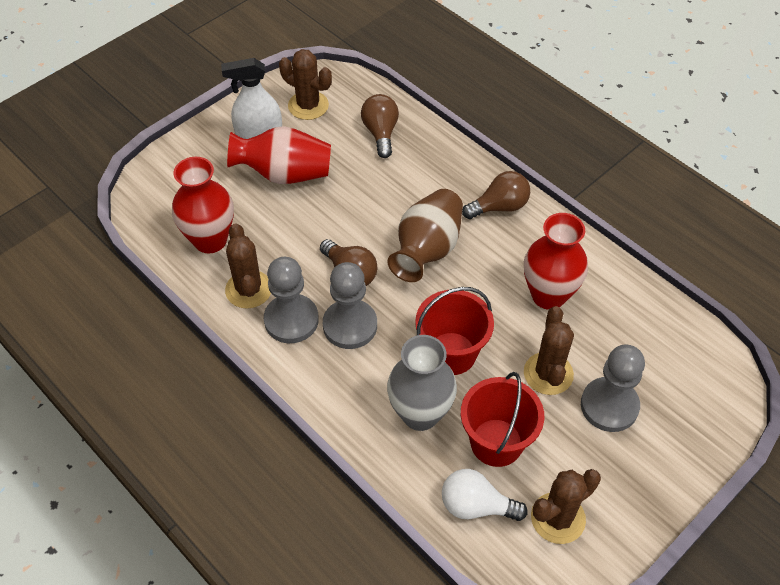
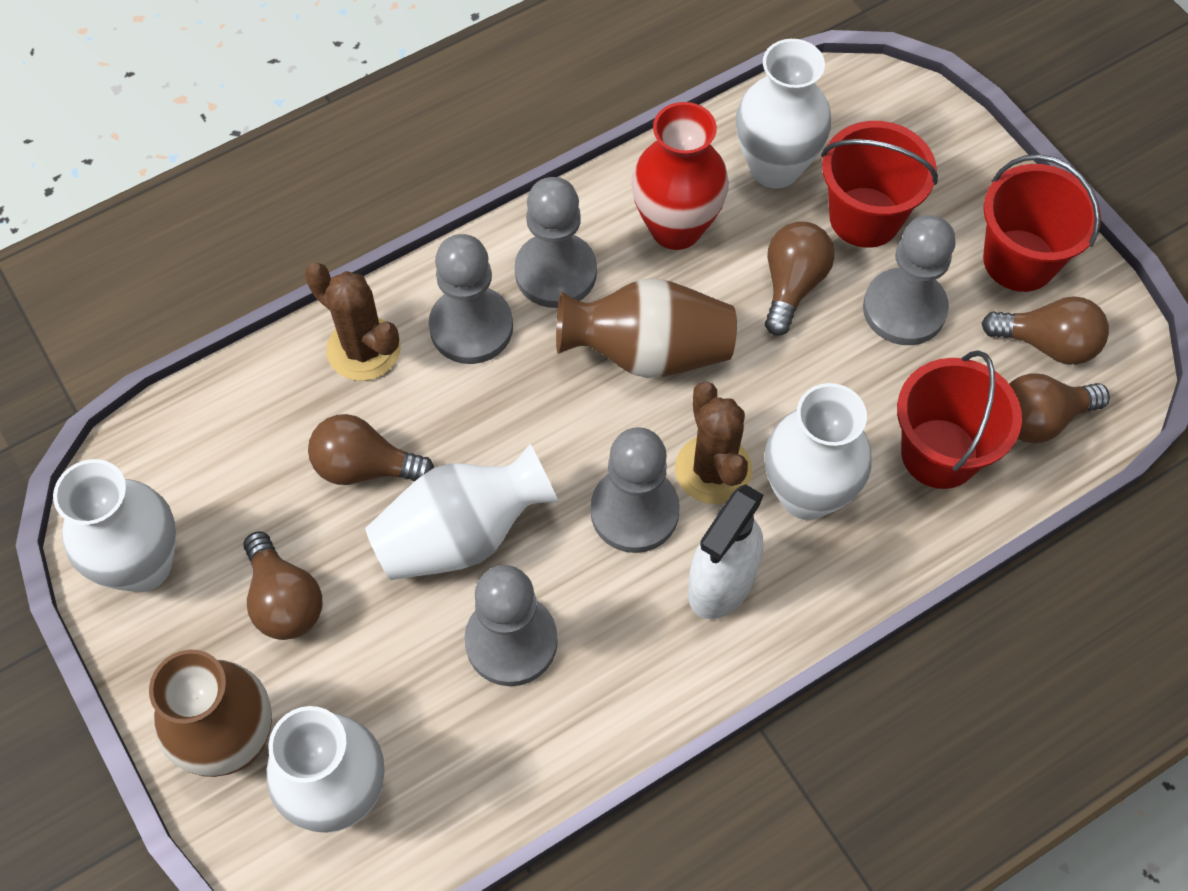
brown cactus: [225,223,271,309] [279,49,332,120] [524,306,574,395] [531,469,601,544] = 4 -> [305,263,401,381] [675,382,752,504] = 2
brown light bulb: [320,239,378,286] [361,94,399,158] [462,171,530,219] = 3 -> [243,531,322,640] [308,414,434,485] [765,222,834,336] [981,296,1109,365] [1009,373,1110,443] = 5
brown vase: [388,189,463,282] = 1 -> [149,650,272,777] [556,278,737,378] = 2
grey pawn: [264,257,319,343] [323,262,377,349] [581,344,645,432] = 3 -> [429,234,513,364] [464,565,558,686] [514,177,597,308] [590,427,680,553] [863,215,956,345] = 5
grey vase: [387,335,457,431] = 1 -> none = 0
red bucket: [415,287,494,375] [461,372,544,467] = 2 -> [821,121,938,248] [897,350,1022,489] [983,154,1101,292] = 3
red vase: [172,157,234,253] [227,126,331,184] [524,213,588,310] = 3 -> [631,102,729,250] = 1
white light bulb: [442,469,527,521] = 1 -> none = 0
white vase: none = 0 -> [53,459,177,592] [267,706,385,833] [365,444,559,580] [736,39,831,189] [765,383,871,520] = 5

